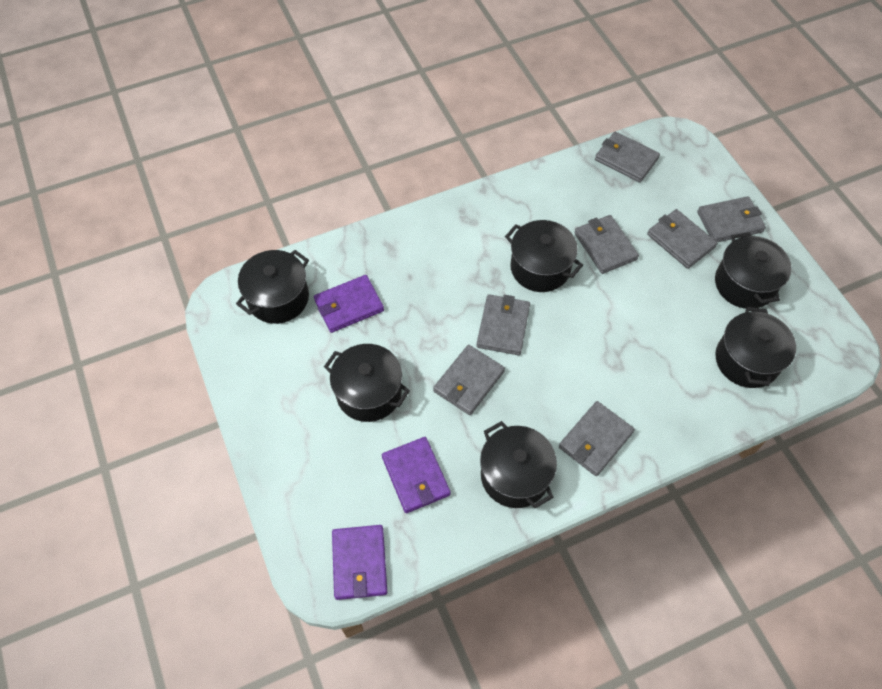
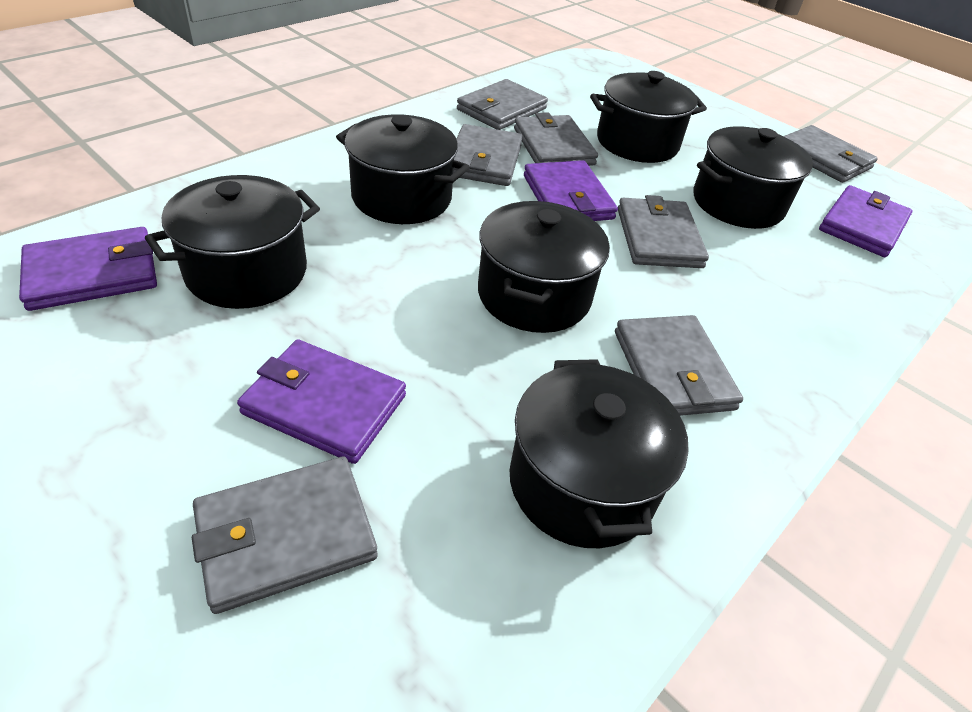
purple wallet: [314,275,384,333] [332,525,387,600] [382,437,451,513] = 3 -> [19,227,157,311] [237,339,406,464] [524,160,618,221] [819,185,912,257] = 4

